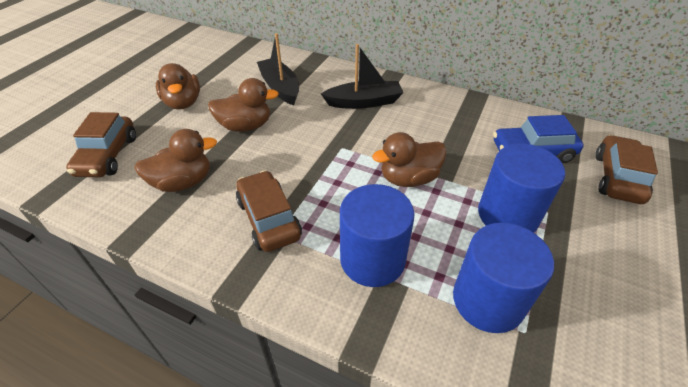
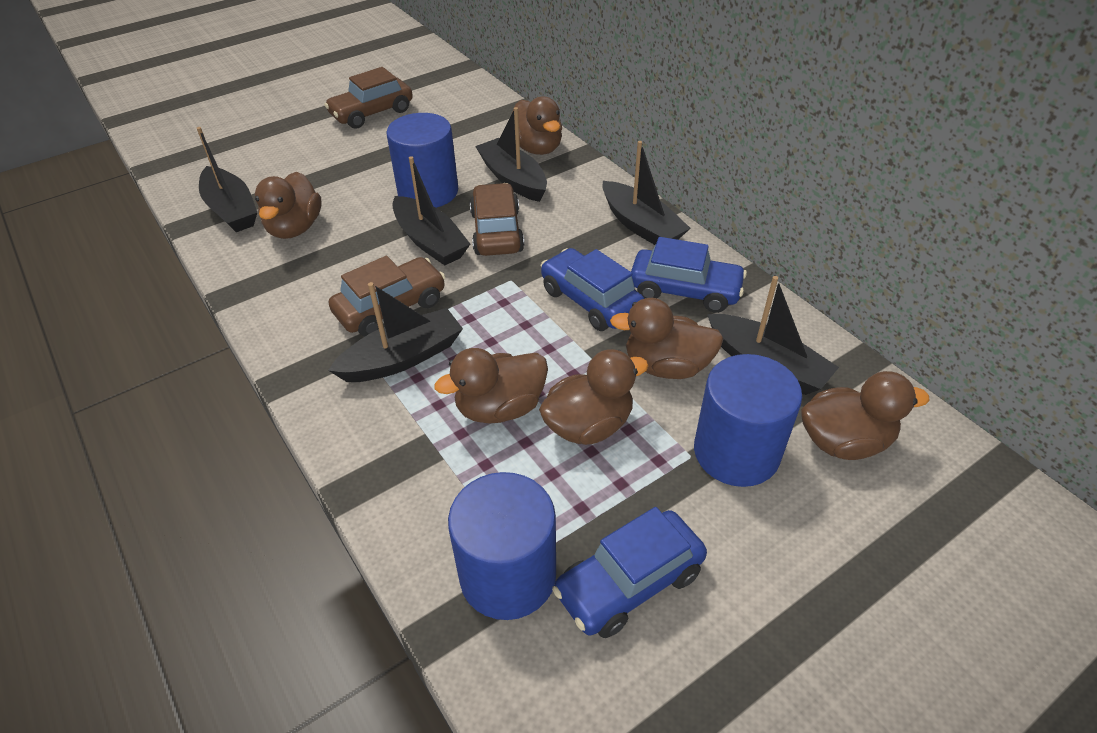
black boat: [257,33,299,105] [321,44,404,109] = 2 -> [197,127,257,232] [328,282,463,382] [392,156,470,265] [475,107,547,202] [603,141,691,245] [707,276,839,395] = 6
blue car: [493,115,584,163] = 1 -> [541,248,644,331] [552,507,707,638] [631,237,747,313] = 3
brown duck: [134,129,217,192] [156,63,200,109] [208,78,279,132] [372,132,447,187] = 4 -> [255,172,321,239] [434,348,548,424] [512,97,562,155] [539,349,649,445] [610,298,723,379] [801,371,930,460] = 6

